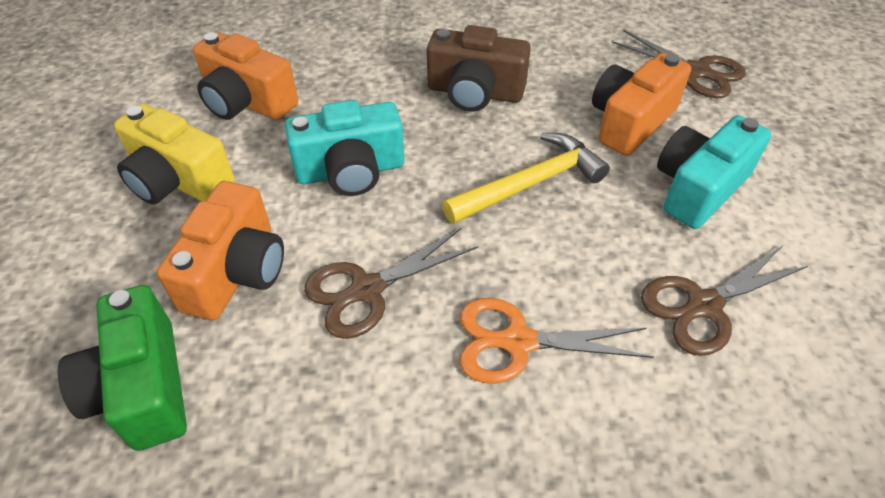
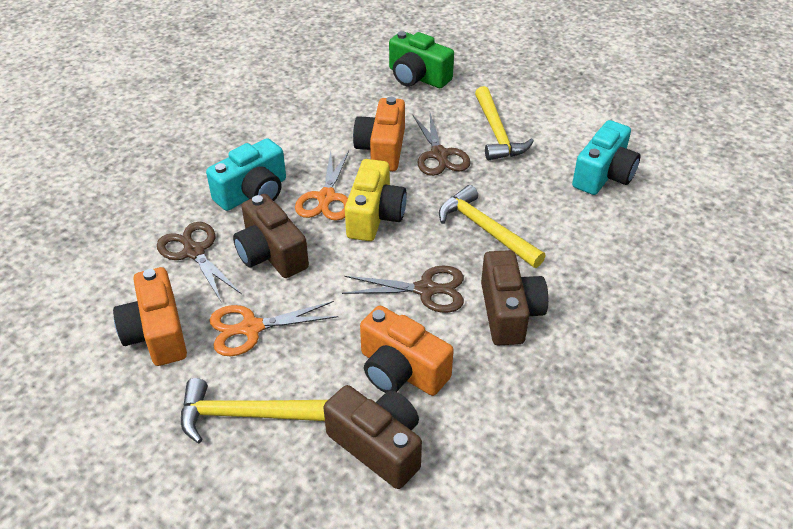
brown camera: [427,25,531,112] = 1 -> [233,194,309,278] [323,385,422,489] [481,250,548,345] = 3
orange scissors: [460,298,653,384] = 1 -> [210,301,339,356] [295,151,349,221] = 2
yellow hammer: [442,133,610,224] = 1 -> [181,378,328,443] [439,185,545,268] [475,86,534,160] = 3

